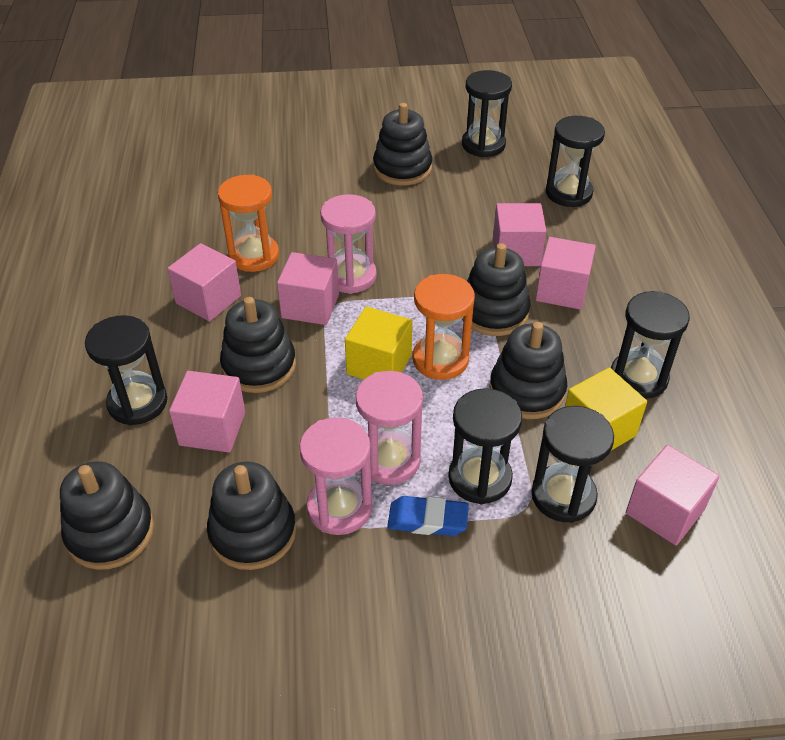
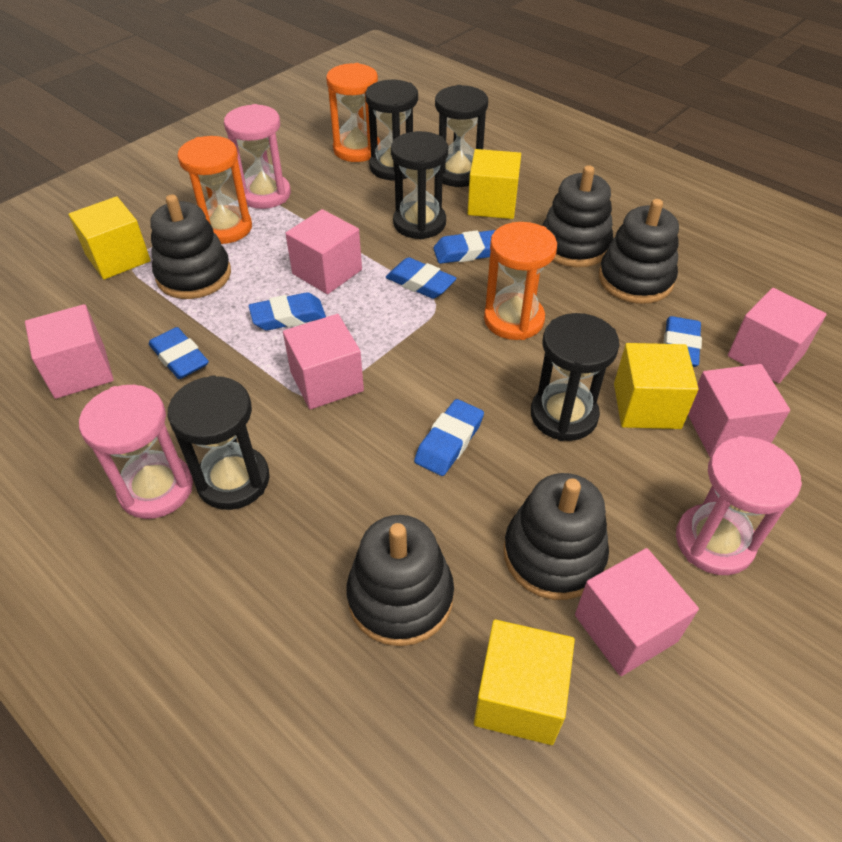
black hourglass: [85,315,167,426] [448,388,522,504] [462,70,512,157] [531,406,614,523] [546,116,605,207] [611,291,690,399] = 6 -> [168,375,270,510] [365,80,418,180] [391,131,448,239] [435,85,488,187] [531,313,620,441] = 5
black stacking toy: [60,461,154,570] [207,462,296,570] [220,297,296,393] [373,103,432,186] [462,243,530,336] [489,322,567,419] = 6 -> [150,194,231,299] [347,515,454,646] [503,473,609,600] [542,165,613,268] [599,199,679,304] = 5
blue eraser: [387,496,469,536] = 1 -> [149,327,209,379] [249,292,326,331] [386,257,457,299] [414,399,484,476] [433,230,496,264] [664,316,702,367] = 6
orange hourglass: [218,174,279,272] [413,274,475,380] = 2 -> [178,136,252,244] [326,63,380,162] [484,222,557,340] = 3
yellow cube: [345,306,412,380] [565,367,647,450] = 2 -> [69,196,151,280] [467,149,521,219] [474,620,575,745] [614,343,699,429] = 4

